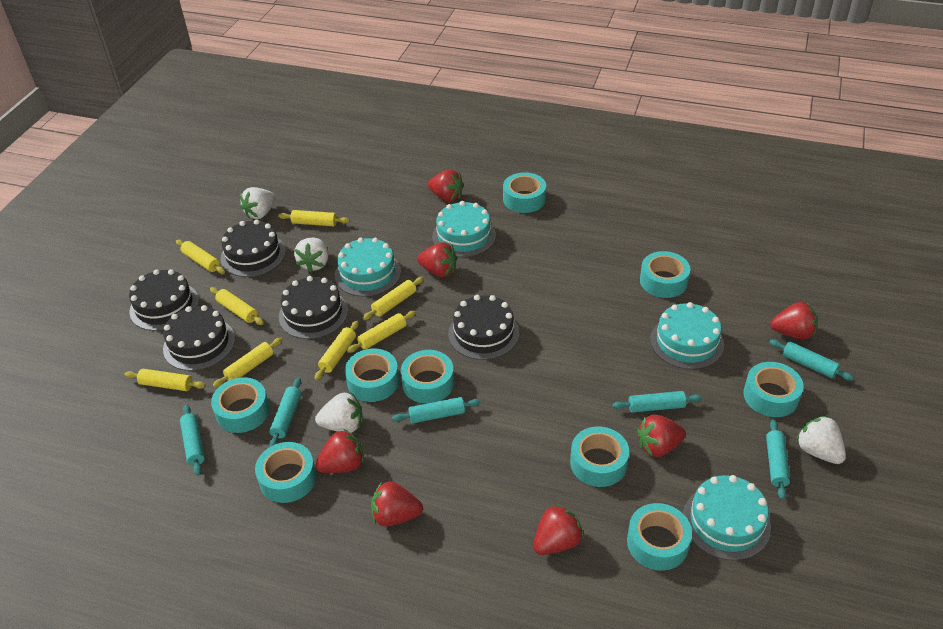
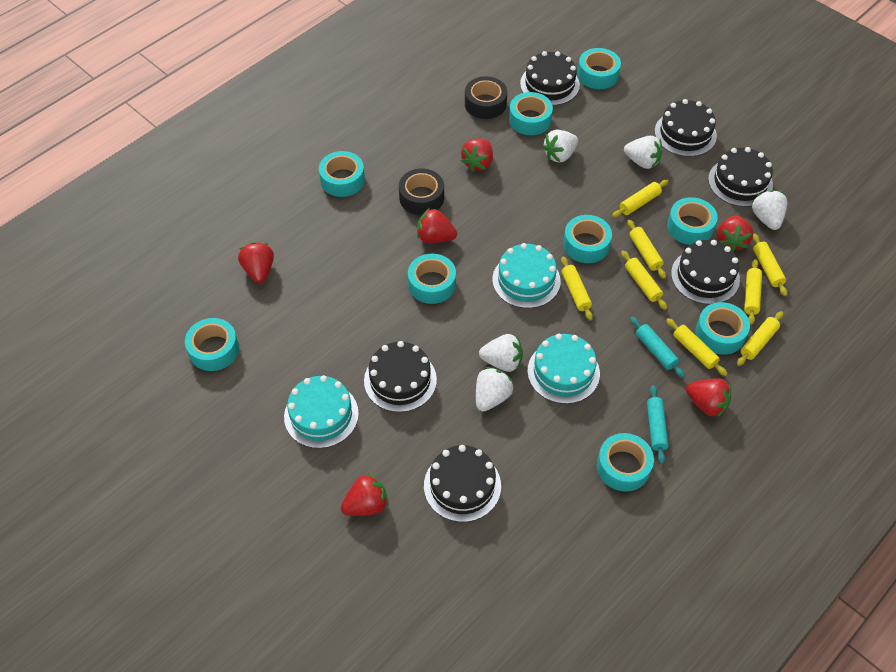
black cake: [129,269,199,331] [163,305,235,371] [221,219,286,277] [279,276,348,339] [448,295,519,360] = 5 -> [364,341,437,412] [424,445,501,522] [520,51,580,106] [655,99,717,157] [671,240,740,304] [708,147,773,207] = 6
black tape: none = 0 -> [399,169,444,215] [465,76,507,119] = 2
red strawberry: [315,429,364,473] [371,482,423,527] [417,242,457,277] [428,170,464,202] [533,504,584,555] [637,415,686,457] [770,302,817,339] = 7 -> [238,242,274,283] [341,473,388,516] [417,208,457,243] [461,138,493,172] [686,378,731,417] [717,215,753,251] = 6
turquoise cake: [335,238,401,297] [432,201,496,257] [650,302,724,369] [683,475,771,561] = 4 -> [284,375,359,448] [492,243,561,308] [527,334,600,404] = 3
turquoise rolling pin: [180,405,205,476] [269,377,302,447] [392,397,481,424] [612,391,702,413] [766,420,790,500] [769,339,854,381] = 6 -> [630,317,685,378] [647,385,669,464] = 2
white strawberry: [240,187,276,219] [294,238,328,272] [315,392,363,433] [796,416,846,464] = 4 -> [476,367,514,412] [479,334,523,372] [542,130,578,163] [624,136,662,169] [752,190,787,230] = 5

